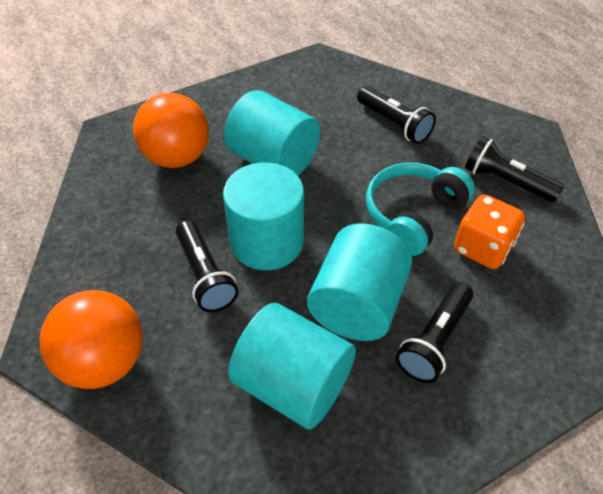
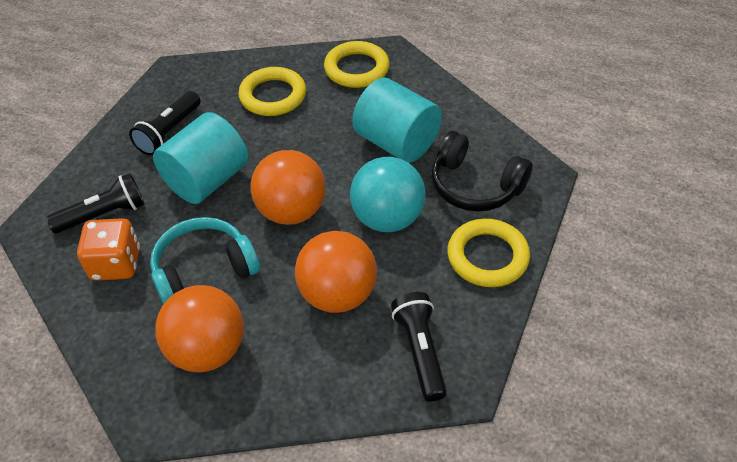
black flashlight: [176,220,238,312] [357,86,436,144] [396,282,473,383] [465,136,564,202] = 4 -> [46,173,145,234] [129,91,201,155] [391,292,447,402] = 3
black headphones: none = 0 -> [431,131,533,212] = 1
orange ball: [40,290,143,389] [133,93,209,168] = 2 -> [155,285,244,372] [251,150,325,225] [295,231,377,313] = 3
turquoise ball: none = 0 -> [350,157,425,232] = 1
turquoise cylinder: [223,162,304,270] [224,90,320,176] [228,303,356,429] [307,223,412,341] = 4 -> [153,112,248,204] [352,78,442,163] = 2
yellow ring: none = 0 -> [238,67,306,116] [324,41,390,88] [447,219,530,287] = 3

